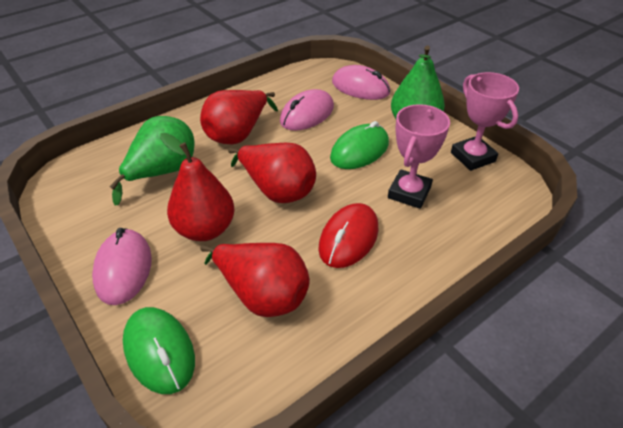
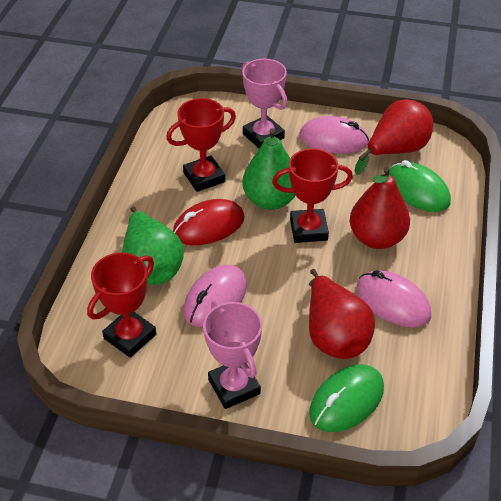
red pear: [160,133,235,241] [200,90,278,144] [200,243,310,317] [228,143,316,203] = 4 -> [309,269,375,359] [350,166,410,249] [355,99,433,175] = 3
red trophy: none = 0 -> [87,252,156,358] [166,98,236,192] [272,148,353,243] = 3

